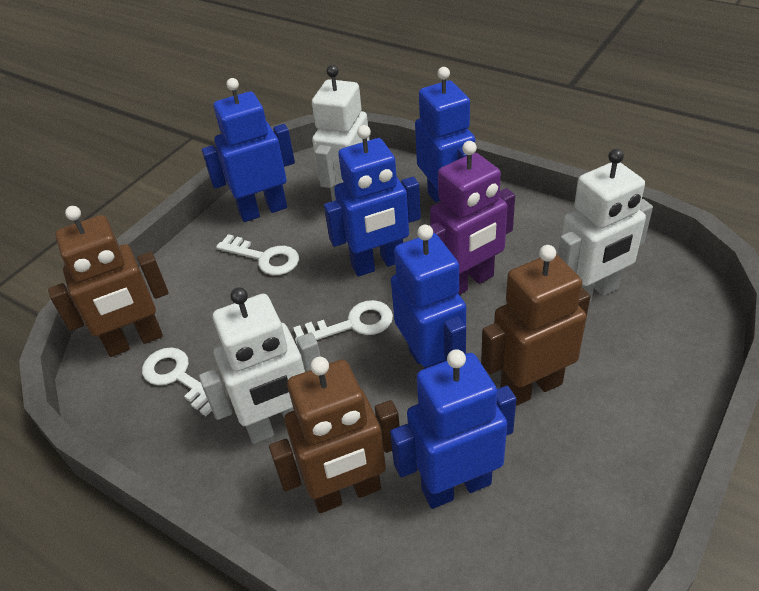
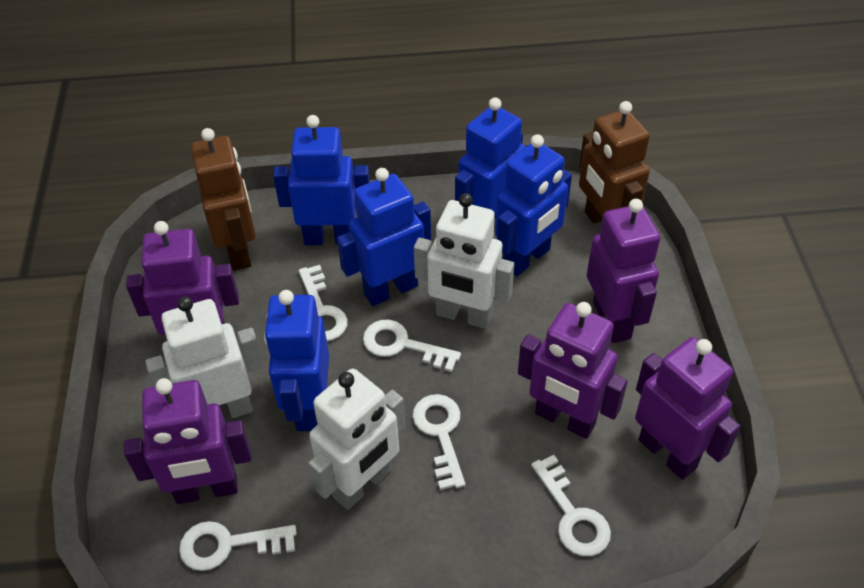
brown robot: [48,206,169,357] [269,357,400,513] [481,245,590,406] = 3 -> [191,128,256,271] [579,101,650,224] = 2
purple robot: [430,141,515,295] = 1 -> [124,378,252,504] [126,221,239,335] [518,302,628,439] [587,199,660,343] [635,337,741,480] = 5
white key: [142,347,212,416] [216,234,299,275] [293,300,393,346] = 3 -> [179,521,297,571] [299,265,348,341] [363,320,461,372] [413,394,465,490] [531,455,611,556] = 5

